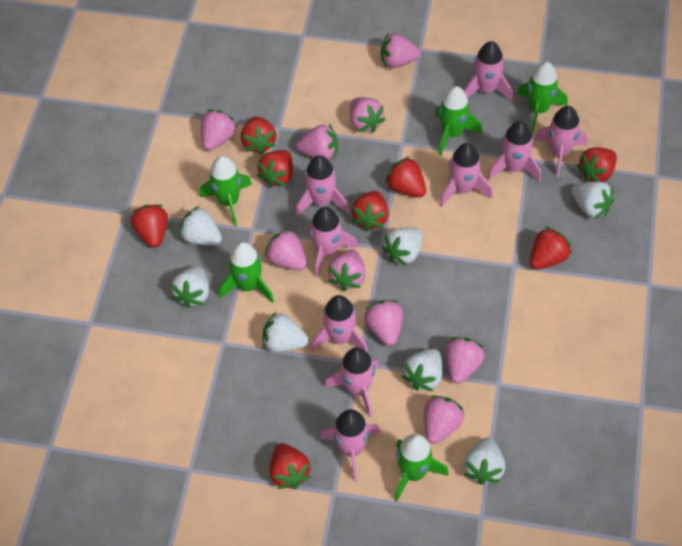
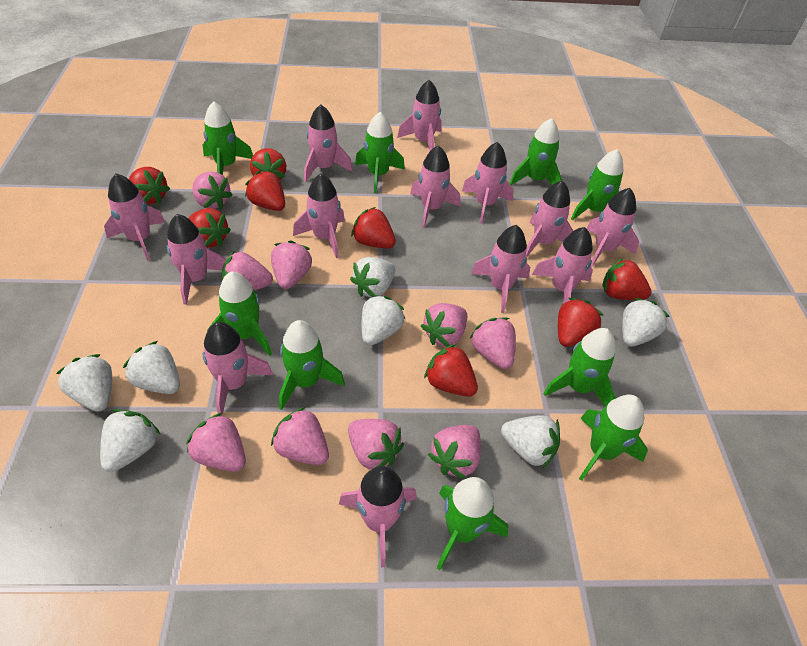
green rocket: [200,156,252,226] [218,242,274,303] [395,434,449,502] [435,86,482,155] [517,62,567,132] = 5 -> [203,101,253,175] [207,271,272,356] [279,320,345,410] [355,112,405,193] [437,477,508,570] [510,118,562,185] [543,328,616,407] [571,149,624,220] [579,395,648,481] = 9
pink rocket: [295,155,350,216] [307,207,358,277] [311,295,368,353] [320,409,380,482] [325,347,379,417] [440,143,493,207] [464,41,513,101] [487,121,541,182] [535,106,588,177] = 9 -> [104,173,165,261] [167,214,226,305] [203,322,273,416] [293,173,345,258] [304,104,353,182] [339,466,417,567] [397,80,442,151] [410,145,460,228] [462,142,514,224] [471,225,530,313] [526,181,573,258] [532,227,593,304] [586,188,639,267] = 13

